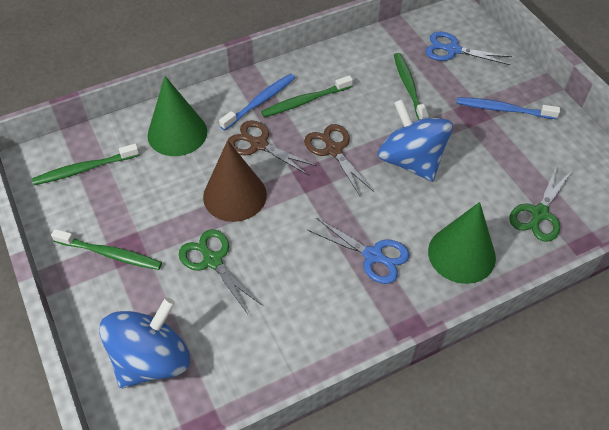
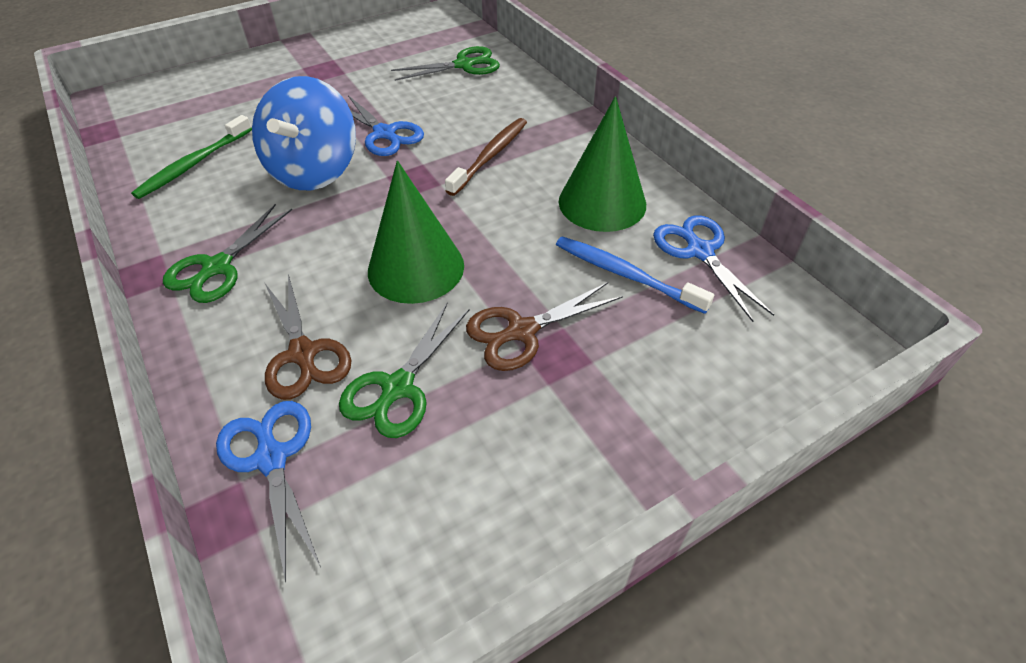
blue scissors: [308,218,409,284] [425,32,512,65] = 2 -> [216,401,321,582] [348,95,424,156] [653,215,774,322] = 3
blue spinning top: [99,297,190,388] [378,99,453,182] = 2 -> [252,76,356,190] = 1
blue toothbrush: [219,74,295,131] [457,97,560,119] = 2 -> [556,236,714,314] = 1
brown cone: [203,140,267,222] = 1 -> none = 0
brown toothbrush: none = 0 -> [445,118,527,196] = 1
green scissors: [179,229,263,314] [510,166,572,242] = 2 -> [163,204,292,303] [339,302,469,438] [391,46,500,81] = 3
green toothbrush: [32,144,139,185] [51,229,162,270] [261,75,353,117] [394,53,429,120] = 4 -> [131,115,252,199] = 1

